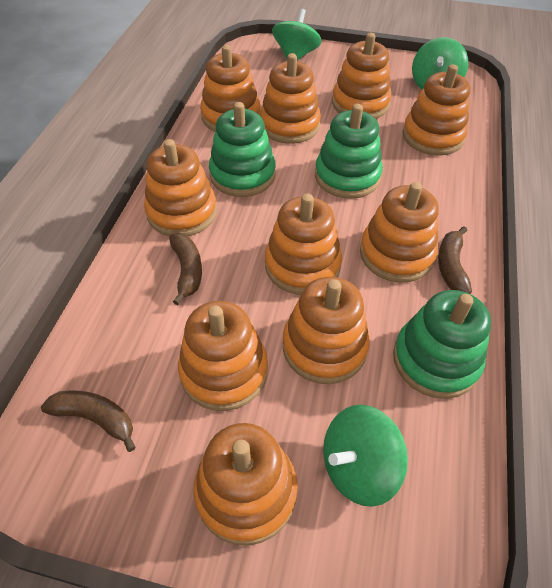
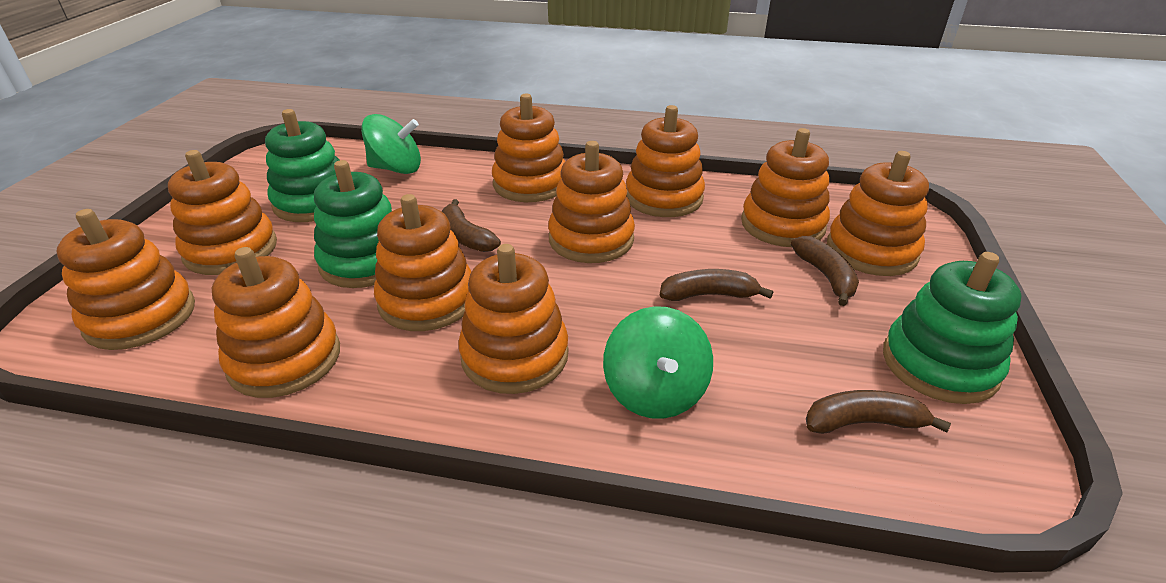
brown banana: [41,390,136,452] [169,233,202,305] [438,226,472,294] = 3 -> [442,199,501,252] [660,269,773,301] [791,236,859,306] [806,390,951,434] = 4
green spinning top: [272,9,321,60] [323,405,408,507] [412,37,468,89] = 3 -> [361,114,421,174] [603,306,713,419] = 2

